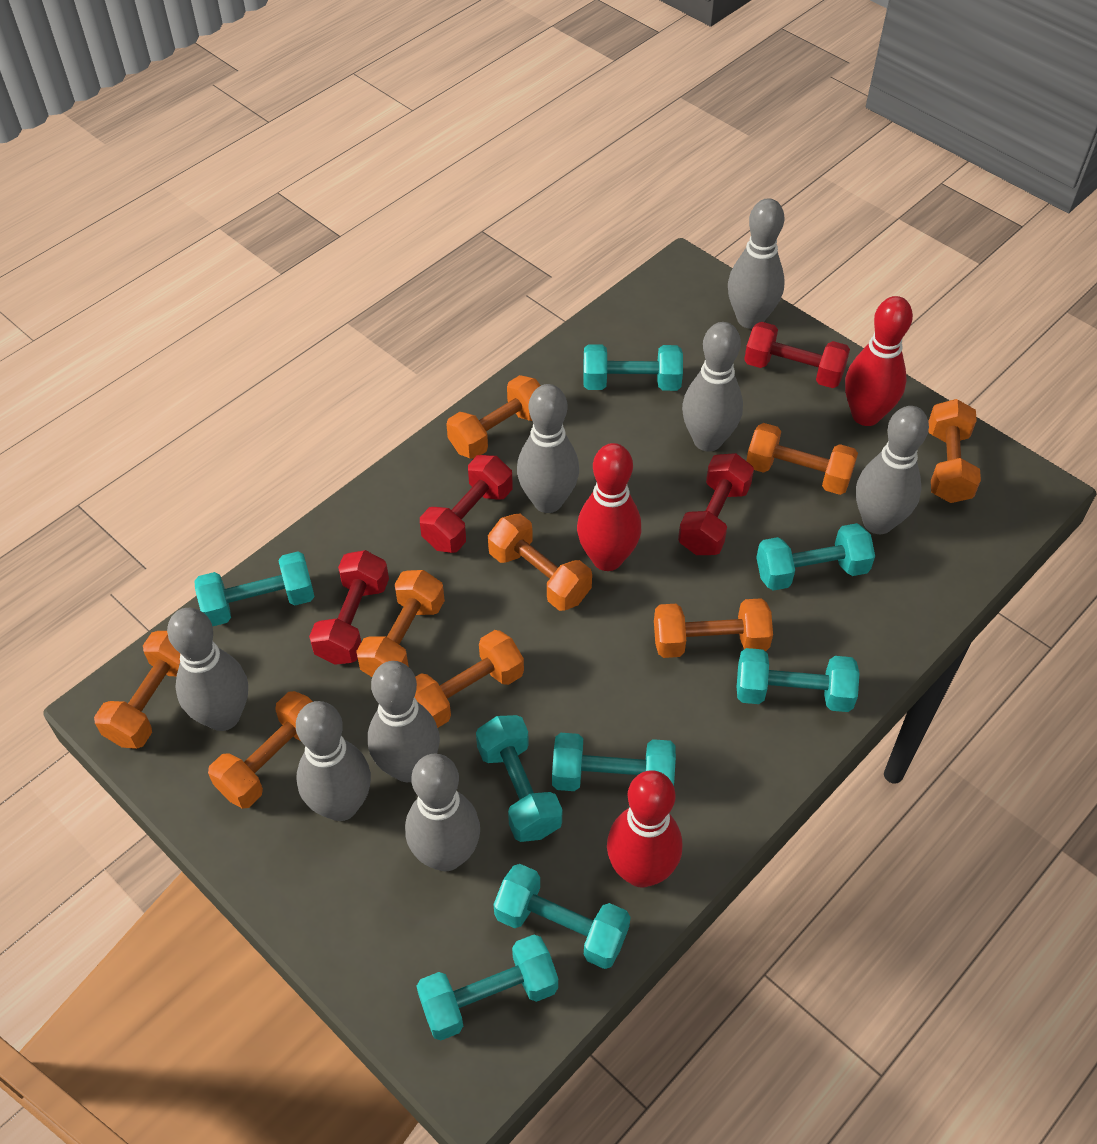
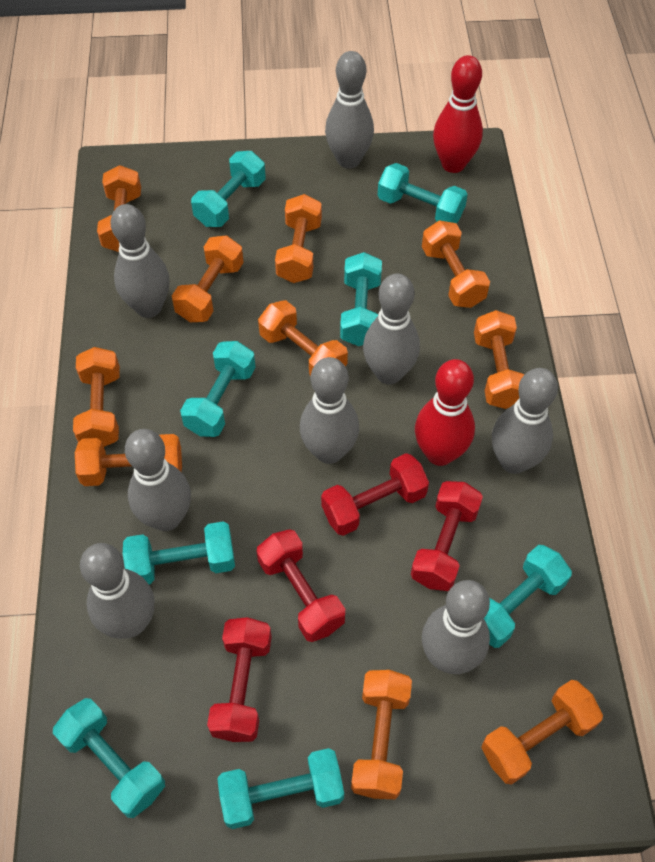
orange dumbbell: [94,631,180,749] [208,691,313,809] [356,570,445,677] [414,630,524,728] [446,375,540,459] [488,514,592,611] [654,598,773,658] [746,423,858,495] [928,399,981,503] = 9 -> [73,347,120,447] [75,434,182,486] [97,165,141,252] [172,235,244,322] [258,300,348,376] [275,194,322,283] [351,670,412,799] [422,220,490,308] [474,310,525,409] [481,680,603,784] = 10
red bowling pin: [577,443,641,571] [607,770,682,888] [845,296,913,426] = 3 -> [415,359,475,466] [433,55,483,173] = 2

